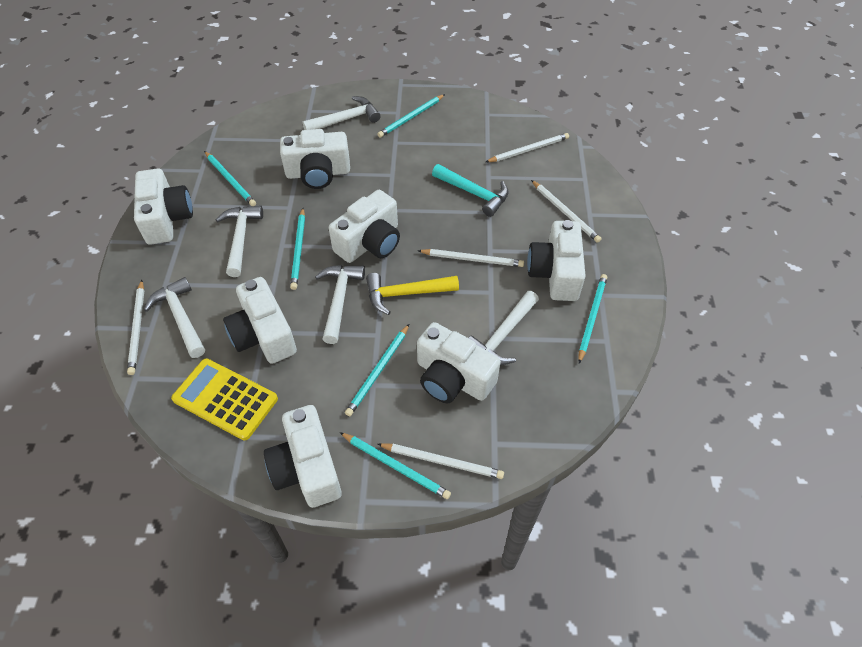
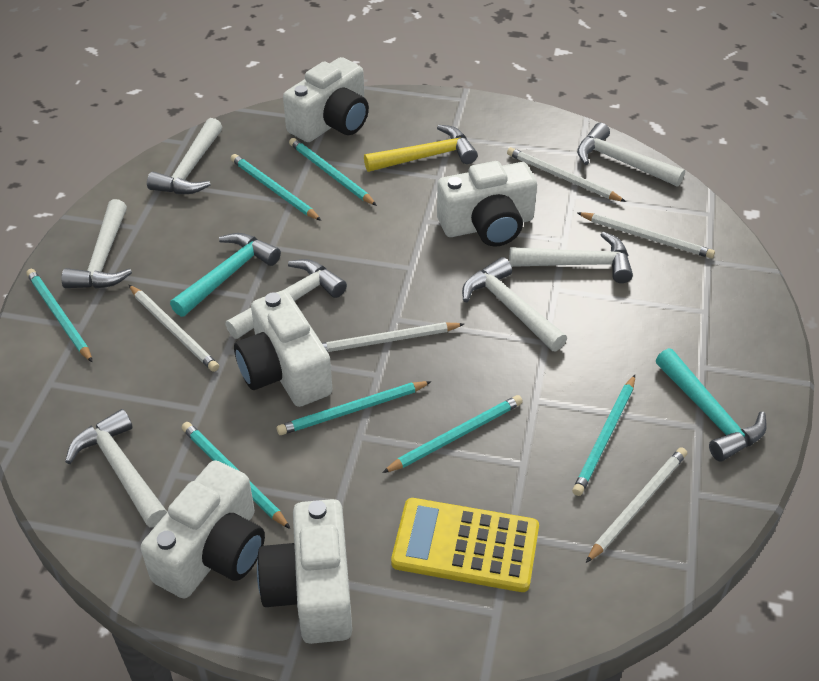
turquoise hammer: [432,164,509,217] = 1 -> [170,233,281,317] [656,348,767,462] = 2
turquoise pencil: [204,151,256,206] [290,208,305,290] [339,432,451,499] [345,324,409,416] [377,94,445,138] [578,274,607,363] = 6 -> [26,269,93,362] [182,422,290,529] [231,154,322,221] [277,381,432,435] [289,138,377,206] [382,395,523,473] [572,375,635,496] = 7
white camera: [134,168,193,245] [223,277,297,364] [264,405,342,508] [280,129,350,189] [329,190,400,263] [417,322,501,403] [527,220,586,301] = 7 -> [141,460,265,599] [234,290,332,407] [257,499,352,644] [283,57,369,142] [437,161,537,247] = 5
white hammer: [144,277,205,358] [216,205,263,277] [303,96,381,130] [315,265,365,344] [468,291,539,365] = 5 -> [61,199,132,289] [65,409,167,528] [147,118,222,194] [225,259,347,339] [462,257,567,351] [509,232,633,283] [577,123,685,187] = 7

